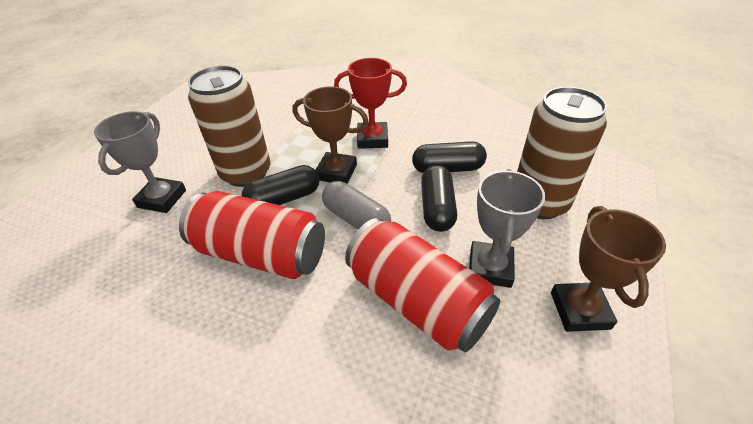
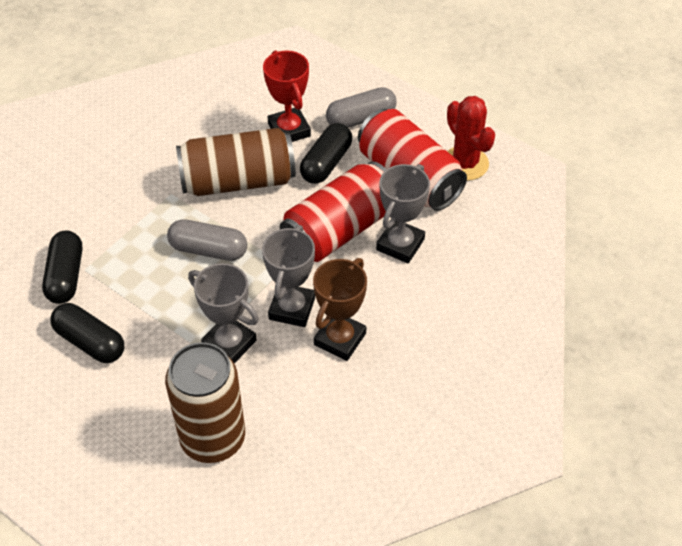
brown trophy: [292,86,369,184] [551,206,666,332] = 2 -> [313,258,367,361] = 1
grey capsule: [322,181,391,229] = 1 -> [167,219,247,261] [326,87,396,128] = 2
grey trophy: [94,111,186,213] [469,169,545,288] = 2 -> [188,263,259,363] [262,225,315,327] [376,164,430,264] = 3
red cactus: none = 0 -> [447,96,495,181] = 1

